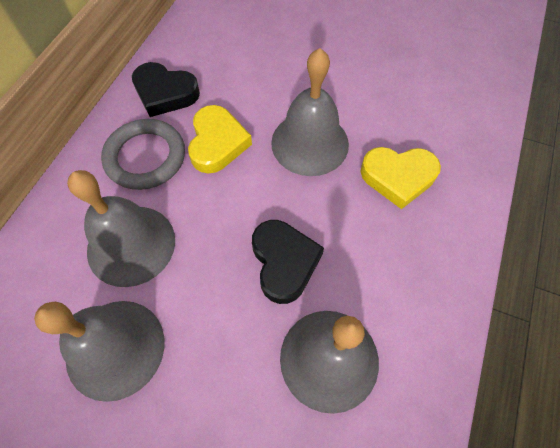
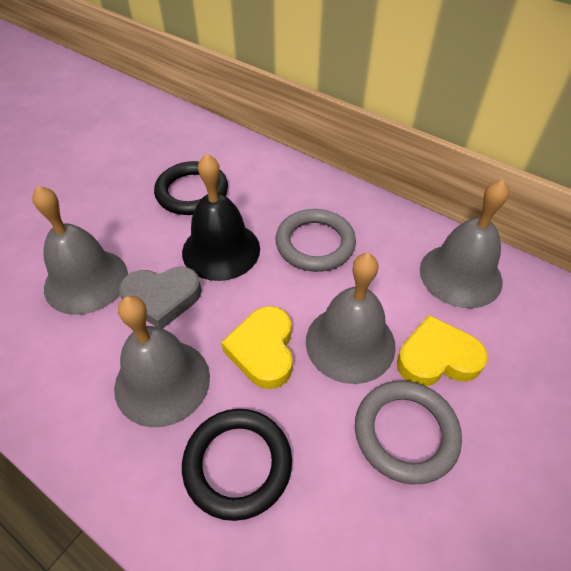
black bell: none = 0 -> [182,153,260,281] = 1
black heart: [132,62,200,117] [252,220,324,304] = 2 -> none = 0
black ring: none = 0 -> [154,161,228,215] [182,409,292,521] = 2
grey heart: none = 0 -> [119,266,202,329] = 1
grey ring: [101,119,185,190] = 1 -> [276,209,356,272] [355,381,462,485] = 2

